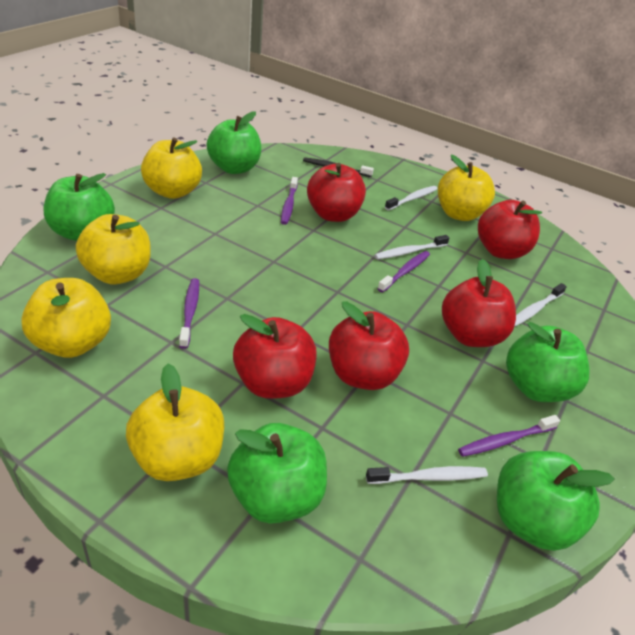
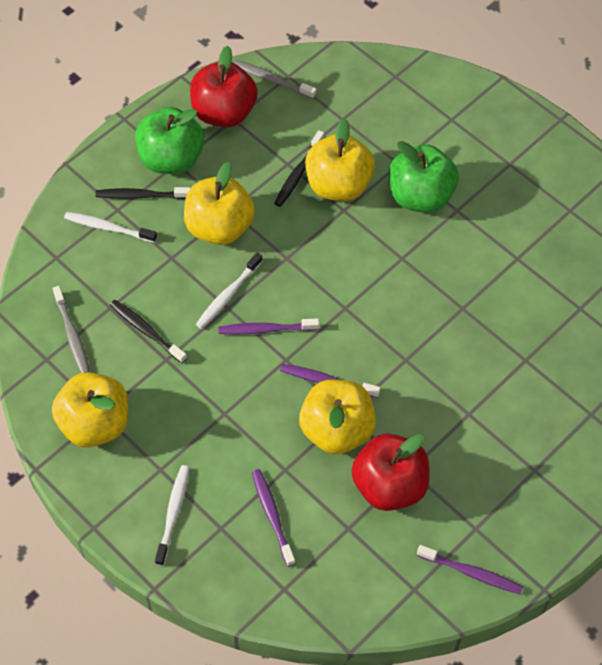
black toothbrush: [303,157,374,177] = 1 -> [96,187,191,199] [110,300,187,363] [274,130,324,207] = 3
green apple: [44,173,115,241] [206,111,261,174] [227,423,327,524] [497,451,615,551] [506,322,589,402] = 5 -> [135,107,204,174] [389,141,459,213] = 2
grey toothbrush: none = 0 -> [53,286,90,373] [234,60,316,99] = 2
red apple: [233,314,316,399] [307,163,366,222] [329,301,409,390] [442,259,516,347] [478,200,542,259] = 5 -> [190,46,258,127] [352,434,430,511] = 2
white toothbrush: [366,466,488,484] [375,235,449,260] [385,186,438,210] [514,283,567,327] = 4 -> [64,212,157,243] [155,465,190,566] [195,253,263,329] = 3
yellow apple: [21,278,111,358] [76,214,151,285] [126,364,224,481] [141,137,202,199] [438,155,495,221] = 5 -> [52,372,128,447] [184,162,255,245] [299,380,376,455] [305,118,375,201] = 4

